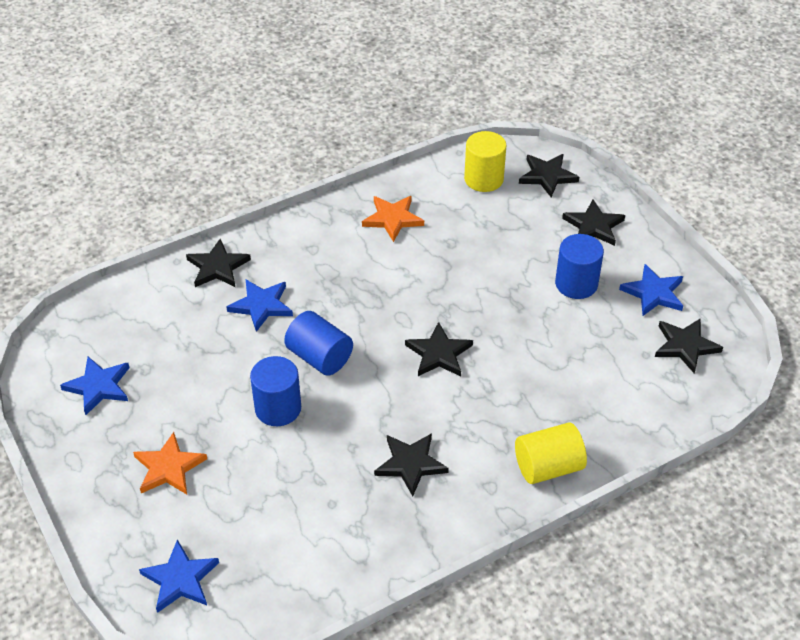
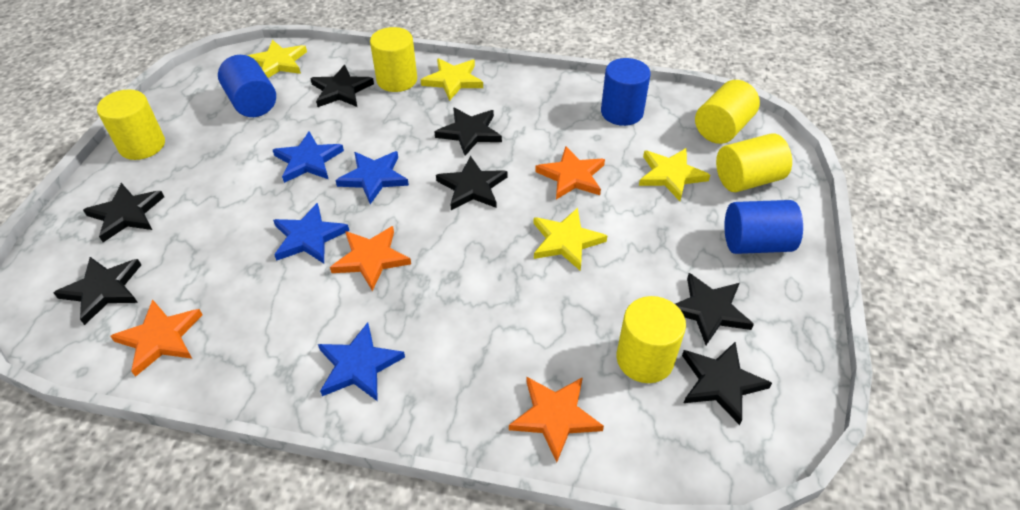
black star: [186,239,251,287] [374,433,449,496] [405,322,473,376] [519,154,579,197] [562,200,625,246] [655,318,723,373] = 6 -> [53,257,141,325] [83,183,164,242] [310,65,374,107] [435,108,502,156] [436,156,507,210] [675,273,754,345] [682,342,772,425] = 7
orange star: [133,432,207,494] [362,196,424,242] = 2 -> [110,300,203,377] [330,226,411,291] [509,377,604,462] [535,146,605,199] = 4
yellow cylinder: [464,131,506,192] [515,423,587,484] = 2 -> [97,89,165,160] [370,27,417,92] [617,296,686,383] [695,80,760,144] [716,133,792,192] = 5
yellow star: none = 0 -> [247,40,307,78] [421,58,483,101] [533,208,607,271] [639,148,710,201] = 4

